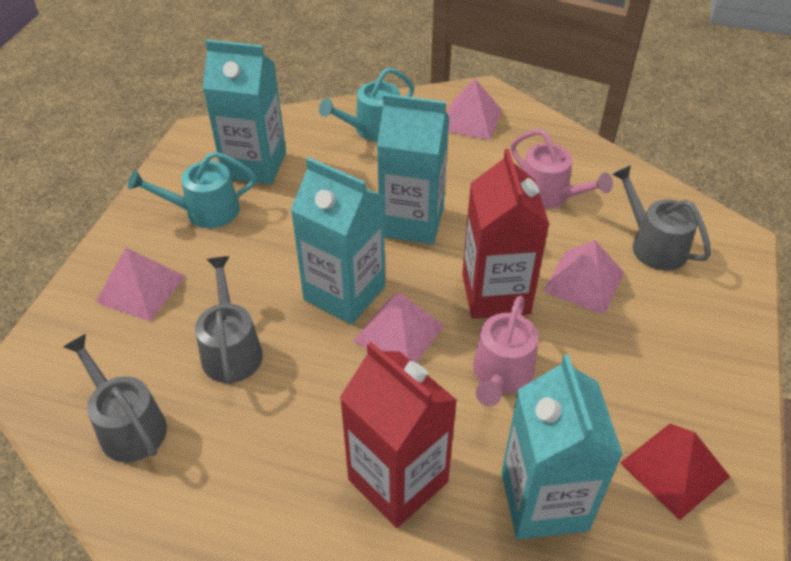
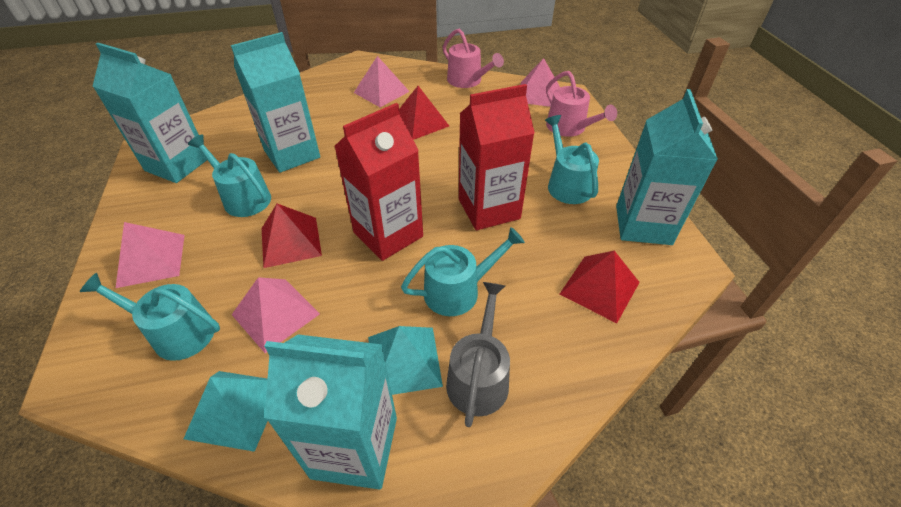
grey watering can: [63,334,167,462] [195,256,263,384] [612,165,711,271] = 3 -> [446,282,510,427] = 1
red pyramid: [620,424,730,520] = 1 -> [262,204,322,268] [399,86,449,140] [560,251,640,323] = 3
turquoise pyramid: none = 0 -> [184,371,268,452] [368,326,443,395] = 2
turquoise watering can: [128,152,256,228] [319,67,414,142] = 2 -> [80,273,220,361] [188,134,271,217] [401,227,525,316] [545,115,599,204] = 4

